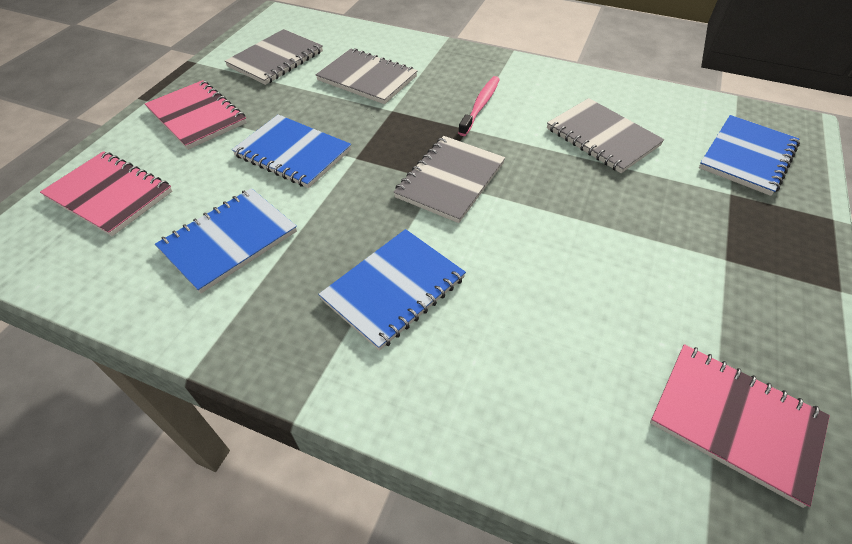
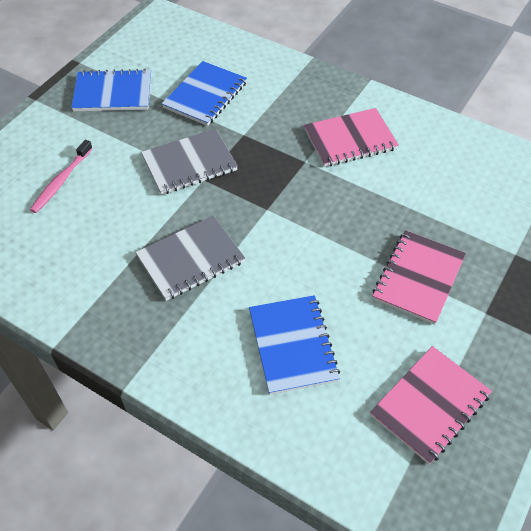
blue notebook: [155,188,297,294] [232,115,351,188] [318,229,466,351] [699,115,800,196] = 4 -> [71,69,151,112] [162,61,247,126] [249,295,340,395] = 3
grey notebook: [225,29,323,85] [316,48,418,104] [393,136,505,223] [547,98,664,173] = 4 -> [135,215,245,301] [141,129,238,195] = 2

